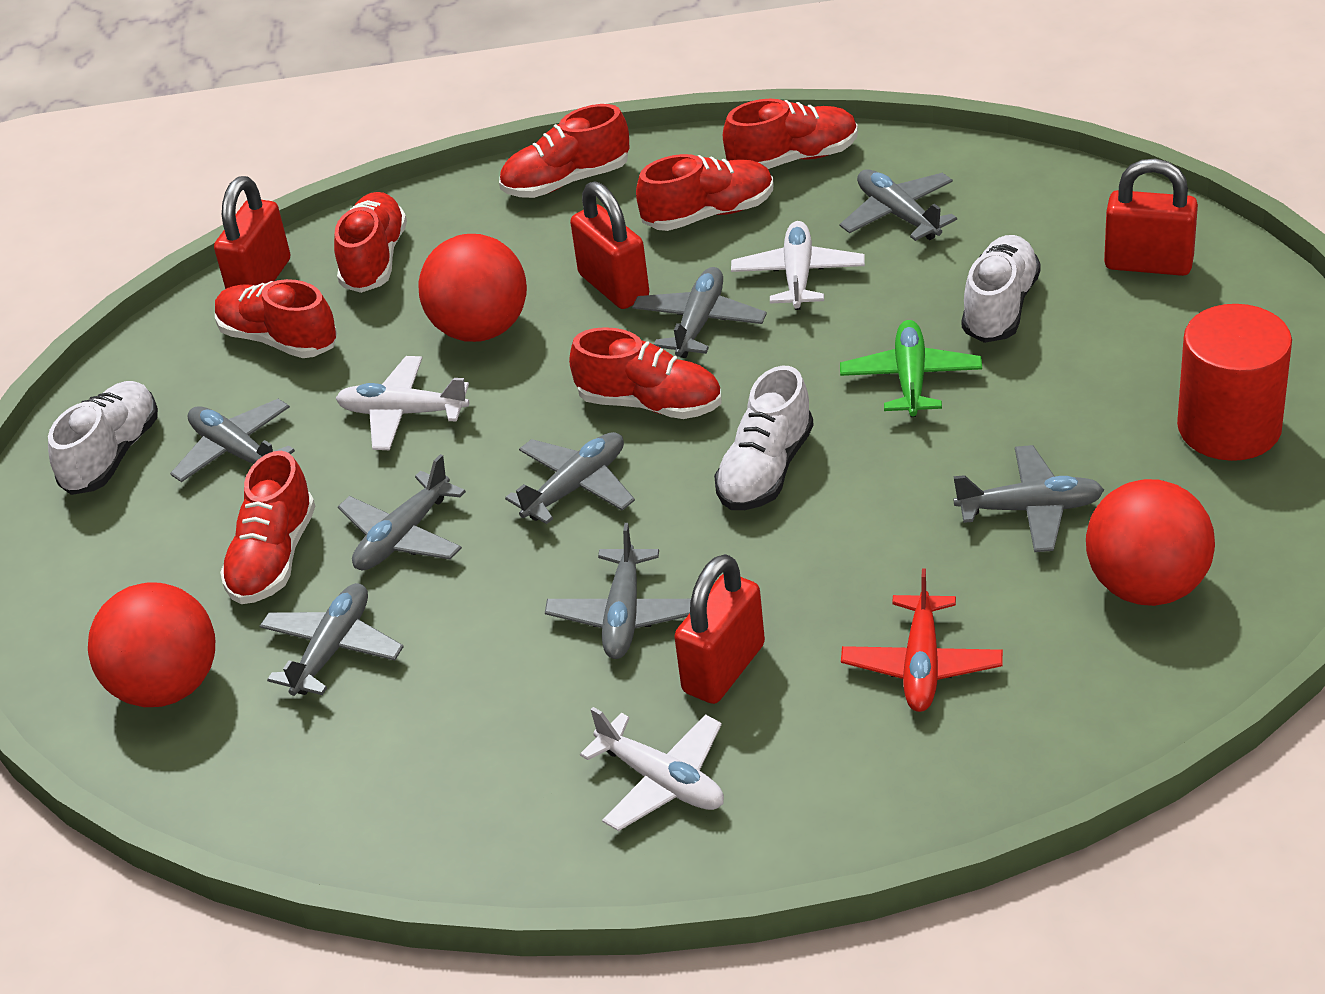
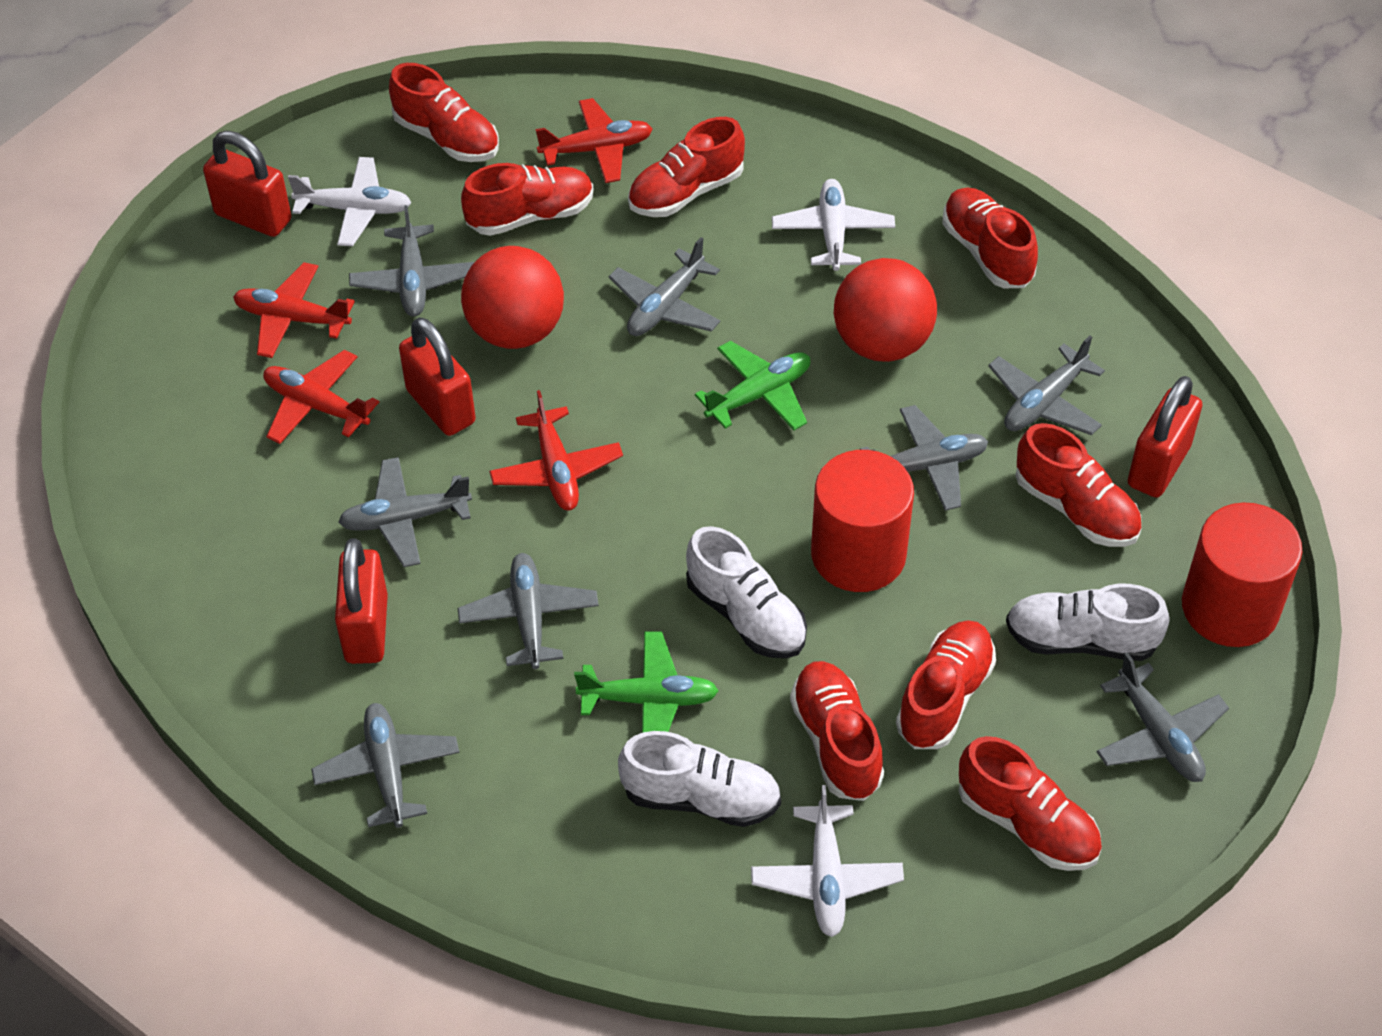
green plane: [840,320,982,417] = 1 -> [574,631,719,733] [695,341,811,430] = 2
red ball: [88,583,215,707] [419,234,527,342] [1086,479,1215,606] = 3 -> [461,246,564,349] [834,258,937,362] = 2
red cylinder: [1177,304,1292,461] = 1 -> [811,450,914,592] [1182,502,1302,647] = 2
red plane: [841,569,1003,712] = 1 -> [233,262,355,358] [263,350,379,444] [489,390,623,511] [535,98,653,183] = 4
red shoe: [215,279,337,358] [220,451,315,604] [334,192,407,293] [499,104,629,198] [569,327,721,419] [636,154,774,231] [723,99,858,169] = 7 -> [389,63,499,162] [461,163,594,236] [628,117,745,217] [790,661,884,801] [896,620,996,749] [942,187,1038,288] [959,736,1102,871] [1015,423,1142,547] = 8

